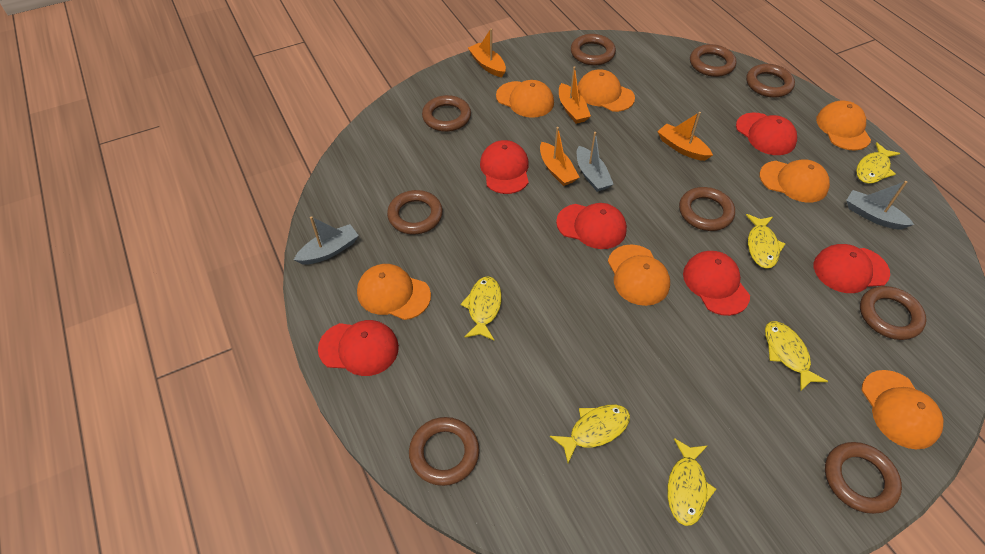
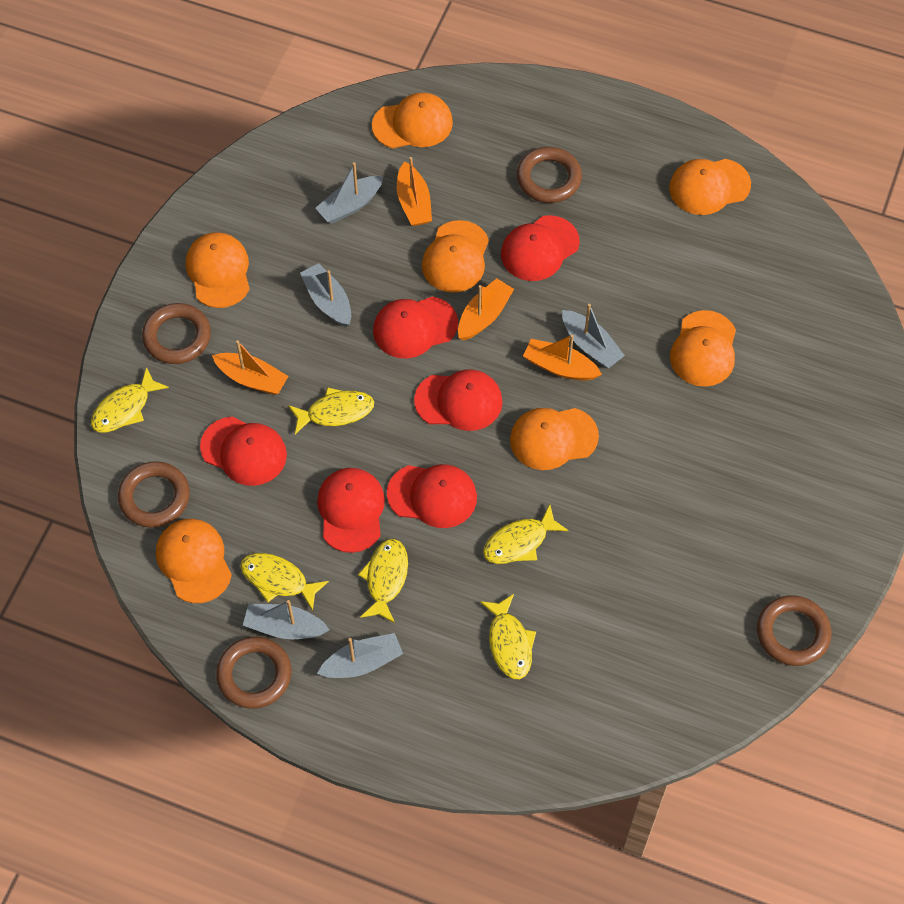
brown ring: [387,190,443,234] [409,417,480,486] [422,95,471,132] [571,34,616,65] [679,187,735,231] [690,44,736,77] [746,64,795,98] [825,442,902,514] [860,286,926,340] = 9 -> [118,461,190,528] [142,303,211,364] [216,637,292,709] [517,147,582,203] [757,595,832,666] = 5
grey boat: [294,216,359,265] [577,132,613,192] [846,181,914,230] = 3 -> [243,600,330,639] [300,263,351,327] [315,162,383,224] [317,633,403,678] [562,304,625,368] = 5

